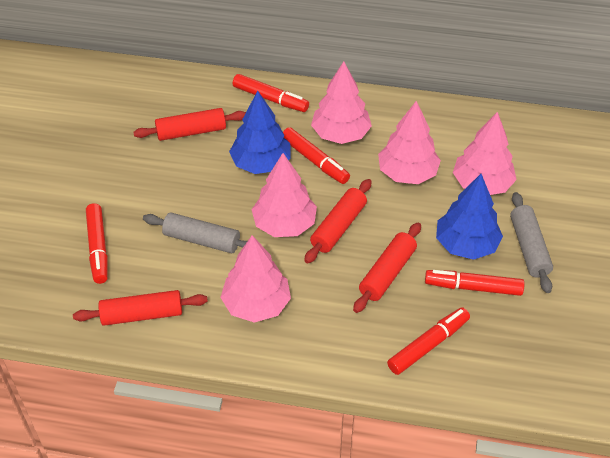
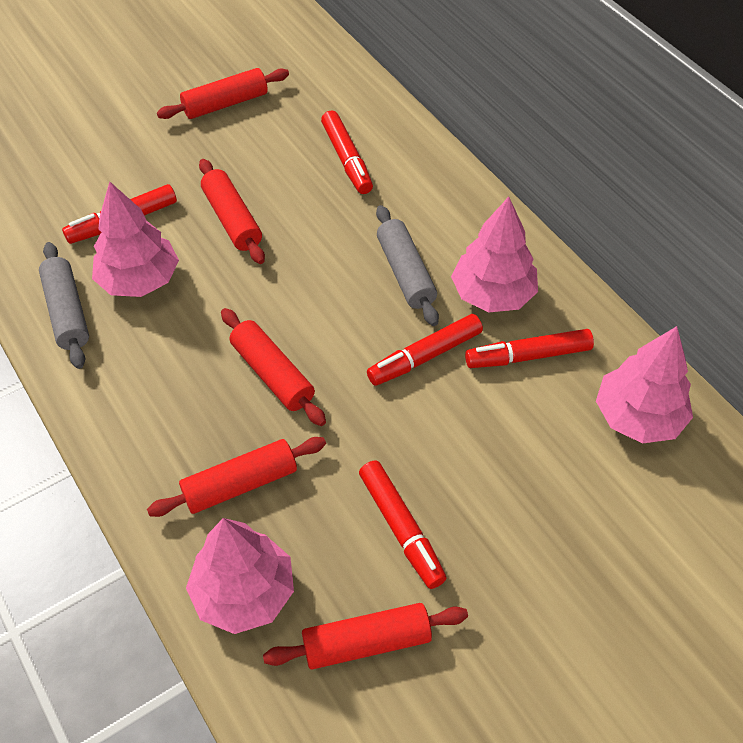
blue tree: [229,91,291,174] [436,174,503,260] = 2 -> none = 0
pink tree: [220,235,291,323] [251,153,317,237] [311,61,372,144] [378,101,441,184] [453,112,517,195] = 5 -> [92,182,179,297] [186,518,294,634] [451,197,538,313] [596,326,693,444] = 4
red rolling pin: [73,290,208,326] [133,108,246,141] [304,179,372,264] [353,222,421,313] = 4 -> [147,437,326,517] [157,68,289,119] [199,159,265,264] [221,308,326,426] [263,603,468,669] = 5

